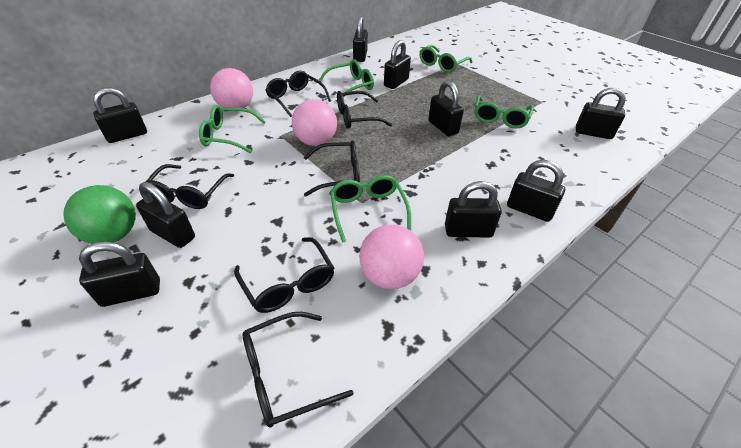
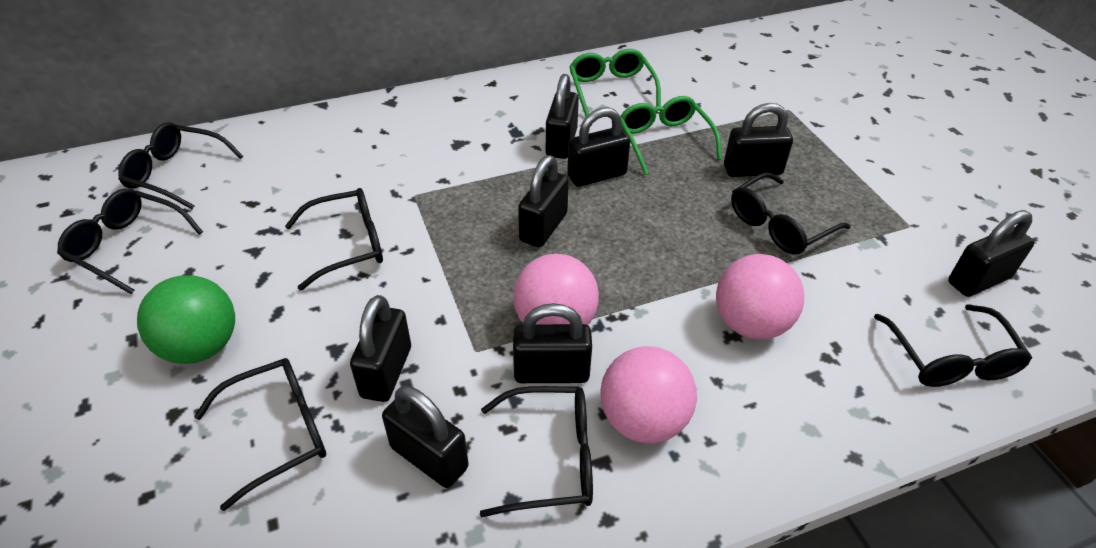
black glasses: [145,164,234,209] [234,237,334,313] [243,312,354,428] [266,71,331,117] [304,140,360,196] [337,91,392,129] = 6 -> [57,188,203,294] [118,122,243,209] [194,358,326,511] [285,188,383,291] [480,386,593,517] [731,173,851,254] [874,304,1032,387] = 7
black padlock: [79,241,160,307] [93,88,147,143] [136,182,195,248] [353,16,368,62] [384,40,411,89] [428,81,464,136] [445,181,501,238] [507,160,565,222] [576,88,626,139] = 9 -> [350,295,411,402] [382,386,469,488] [513,303,592,383] [518,155,569,247] [546,74,579,159] [567,107,630,187] [724,103,793,177] [948,210,1034,297] = 8
green glasses: [199,105,266,153] [319,59,374,97] [330,175,411,243] [420,45,472,73] [475,95,534,129] = 5 -> [569,49,661,116] [620,96,722,175] = 2

